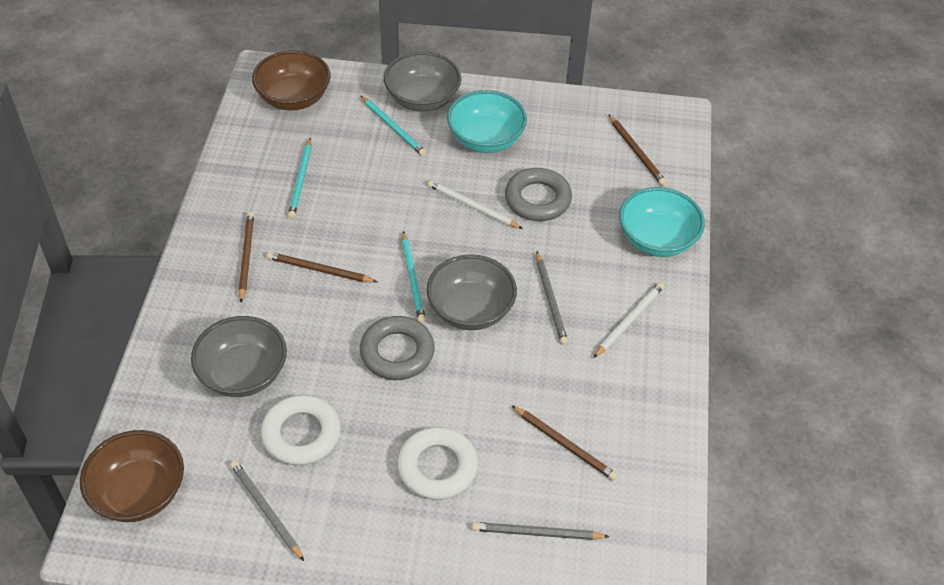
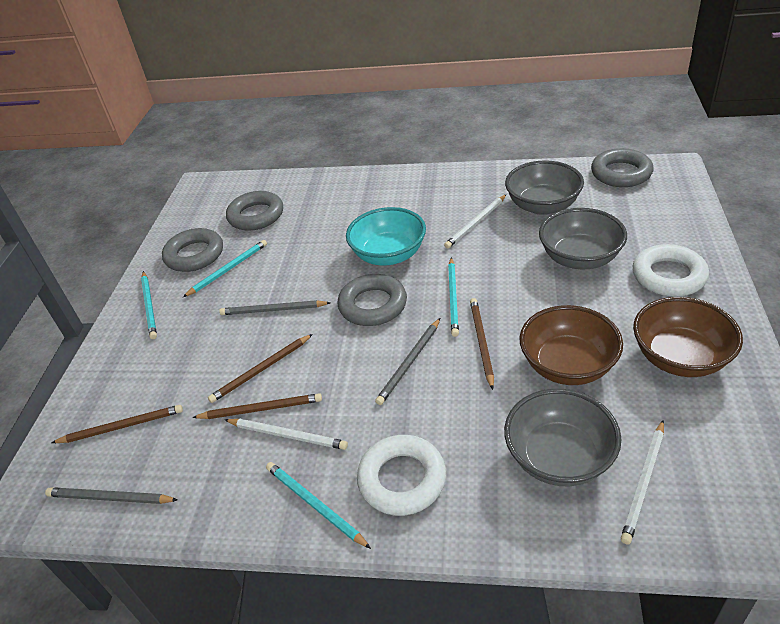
grey ring: [360,316,435,380] [505,168,572,221] = 2 -> [162,228,223,272] [226,191,283,231] [338,274,407,326] [591,148,654,187] = 4
turquoise bowl: [447,90,527,153] [619,187,705,257] = 2 -> [346,207,426,266] = 1
turquoise pencil: [288,137,312,219] [361,96,426,156] [402,231,426,322] = 3 -> [141,271,157,339] [183,240,267,297] [266,462,371,549] [448,257,459,337] = 4
white pencil: [428,180,523,229] [594,282,664,358] = 2 -> [225,419,348,450] [444,194,507,248] [621,420,664,545] = 3

